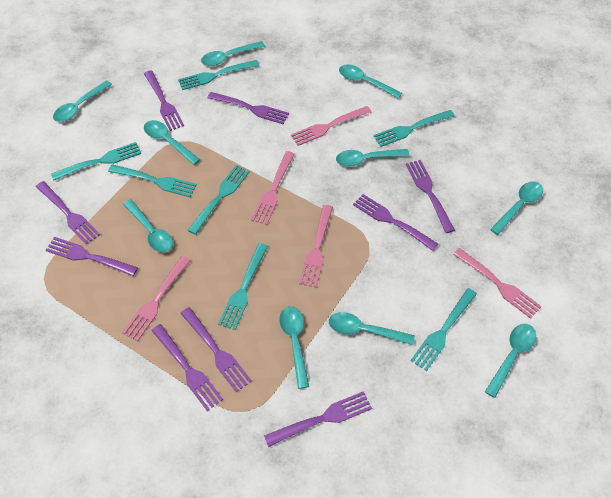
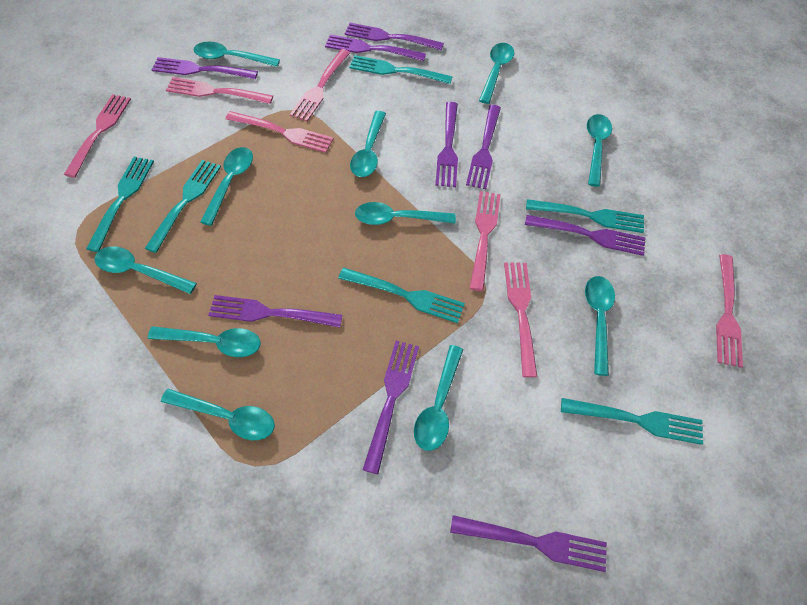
pink fork: [122,256,191,341] [251,151,295,225] [291,106,371,146] [299,205,333,288] [453,248,542,319] = 5 -> [64,94,131,178] [166,77,273,104] [226,111,334,153] [290,49,350,121] [470,191,501,291] [504,263,537,378] [716,254,743,368] = 7
turquoise fork: [51,142,141,180] [108,164,197,197] [178,60,259,90] [188,165,250,235] [218,243,268,330] [373,110,455,147] [411,288,477,371] = 7 -> [86,157,154,252] [145,160,221,253] [338,267,465,323] [349,55,453,84] [526,199,644,233] [561,398,703,445] = 6
turquoise spoon: [53,80,112,122] [123,199,173,253] [144,120,200,165] [201,41,265,66] [279,306,309,389] [329,312,415,345] [336,149,409,167] [339,65,402,99] [485,324,536,398] [490,181,543,235] = 10 -> [95,246,197,294] [148,326,261,357] [161,389,275,440] [194,42,280,67] [200,147,253,226] [350,111,386,177] [355,202,456,225] [414,345,463,451] [479,43,514,104] [585,276,615,376] [587,114,612,187] = 11

